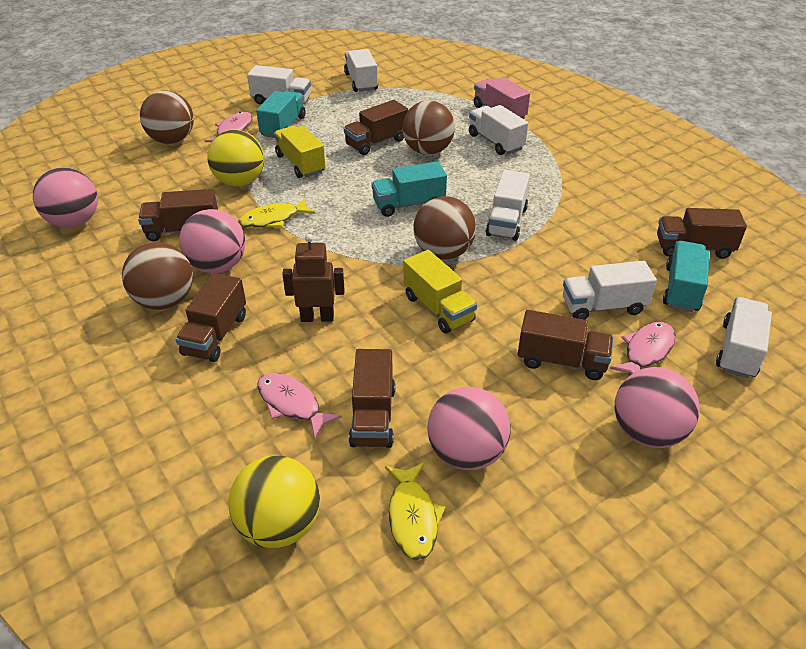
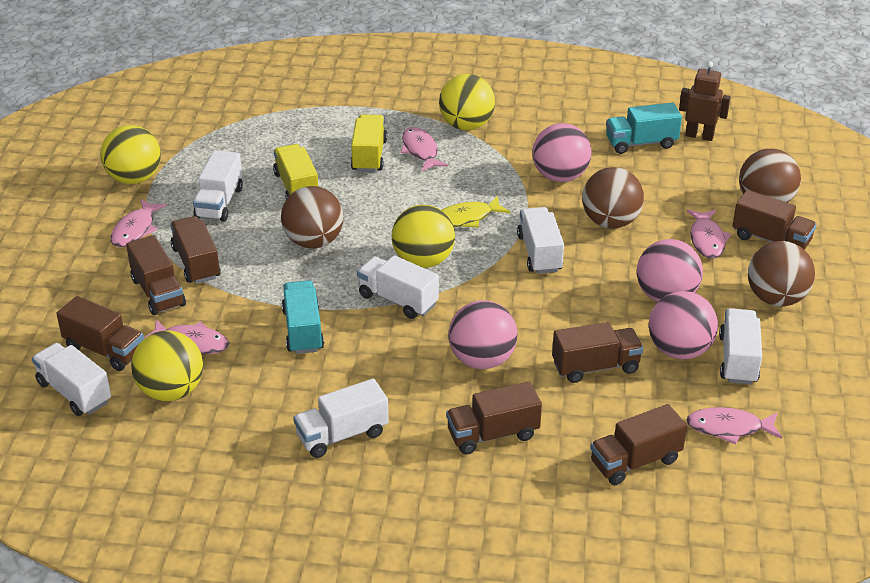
brown truck: [138,189,218,241] [175,273,246,362] [344,100,408,155] [349,349,395,448] [518,310,614,380] [657,208,747,259] = 6 -> [56,296,144,371] [126,235,186,315] [170,216,221,284] [446,382,542,455] [552,322,643,383] [590,404,687,485] [732,190,817,250] = 7
pink fish: [204,112,253,142] [257,373,342,439] [610,322,675,375] = 3 -> [111,199,167,247] [144,319,229,354] [401,127,448,171] [686,407,782,445] [687,210,731,259] = 5
pink truck: [474,77,530,119] = 1 -> none = 0
turquoise truck: [256,91,306,138] [372,161,447,217] [663,241,709,312] = 3 -> [282,280,324,354] [606,102,682,154] = 2
yellow ball: [207,130,264,186] [228,455,320,548] = 2 -> [100,125,161,184] [131,331,203,401] [392,205,455,268] [439,74,495,130] = 4
yellow fish: [238,198,316,228] [385,462,446,560] = 2 -> [442,196,510,227] = 1

